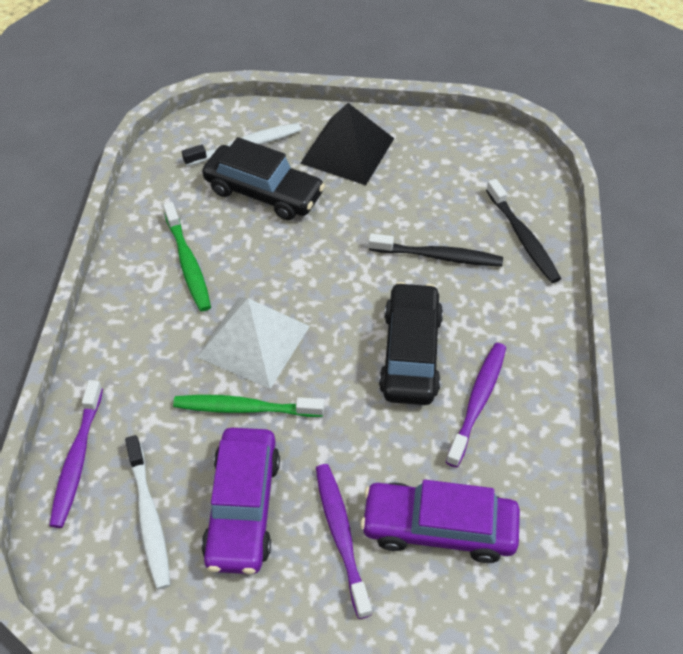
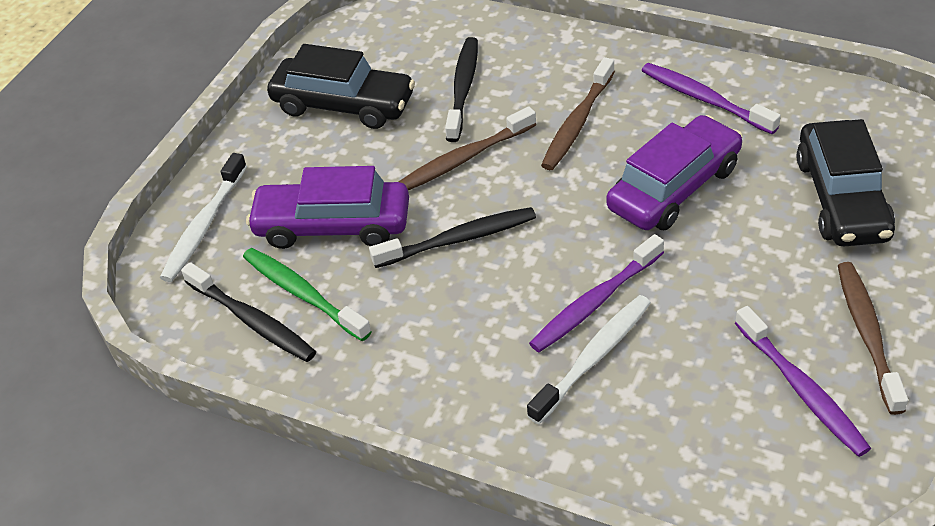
black pyramid: [300,103,394,185] = 1 -> none = 0
black toothbrush: [368,233,503,266] [486,179,561,283] = 2 -> [181,262,316,362] [369,207,536,268] [445,37,478,142] = 3
brown toothbrush: none = 0 -> [399,107,536,190] [541,57,615,170] [838,262,908,415] = 3
green toothbrush: [163,202,211,311] [173,395,324,417] = 2 -> [243,248,372,341] = 1
white pyramid: [197,297,310,389] = 1 -> none = 0

